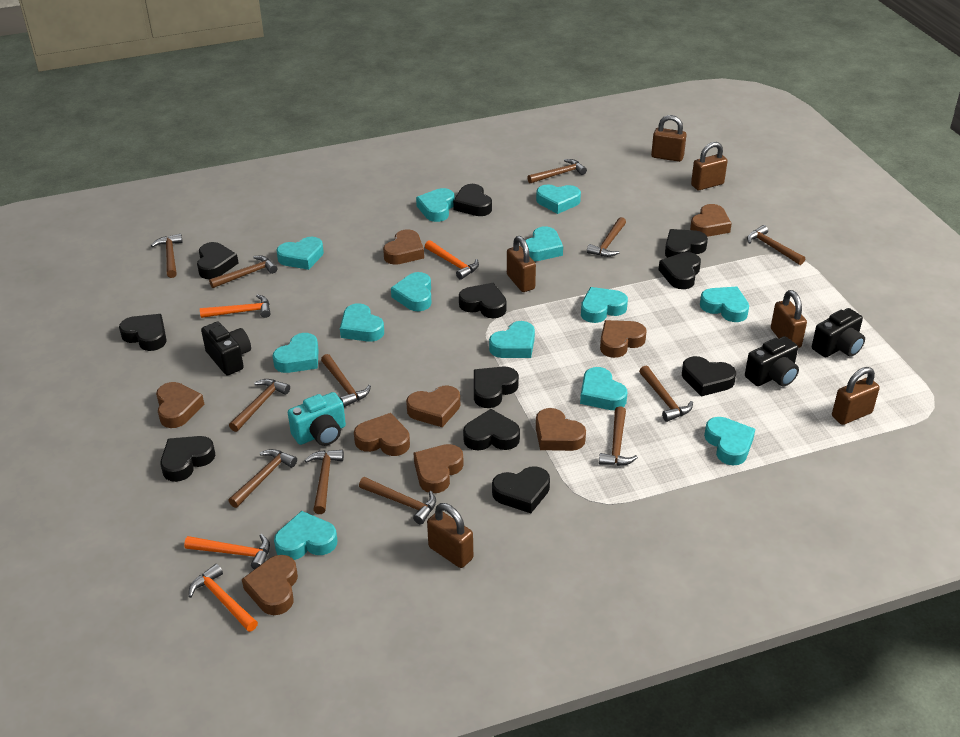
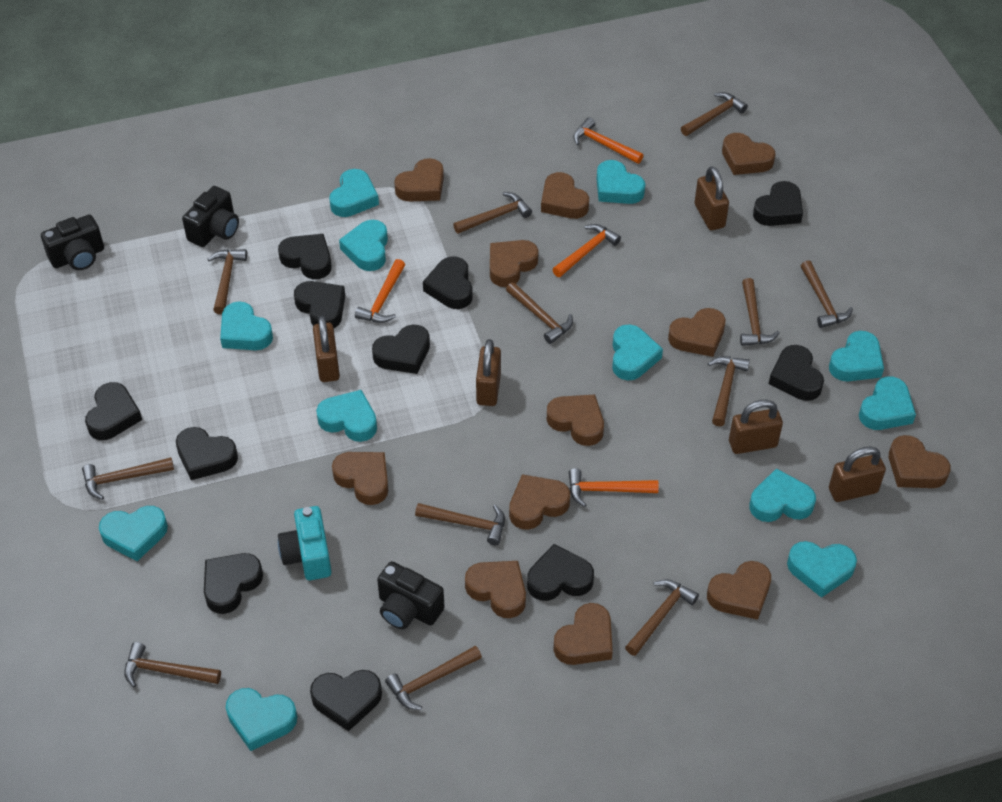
brown heart: [156,382,204,428] [242,555,298,615] [354,413,410,456] [383,229,424,265] [406,385,460,427] [414,444,464,493] [536,408,586,451] [600,320,647,358] [690,204,732,237] = 9 -> [332,452,388,505] [394,158,444,201] [465,561,526,618] [490,240,539,287] [509,474,570,530] [541,172,589,219] [547,394,604,446] [553,603,613,665] [668,308,726,357] [707,561,771,620] [722,133,776,175] [889,435,951,488] = 12
brown padlock: [427,503,473,568] [507,236,536,292] [651,115,686,162] [691,142,727,190] [771,290,807,348] [832,367,880,425] = 6 -> [313,315,340,382] [476,339,501,406] [695,166,729,230] [729,400,783,454] [829,446,886,502] = 5
turquoise heart: [273,333,319,373] [274,511,337,560] [276,237,324,270] [340,303,384,342] [391,272,432,311] [416,188,454,222] [489,321,535,358] [525,226,563,261] [536,184,581,214] [580,367,627,410] [581,287,628,323] [700,287,749,322] [704,417,755,465] = 13 -> [99,506,168,561] [220,301,273,350] [226,688,297,751] [316,390,377,442] [329,169,379,217] [339,220,388,271] [596,160,645,204] [612,324,663,381] [749,468,816,522] [787,541,857,598] [829,331,884,381] [859,376,916,430] = 12

